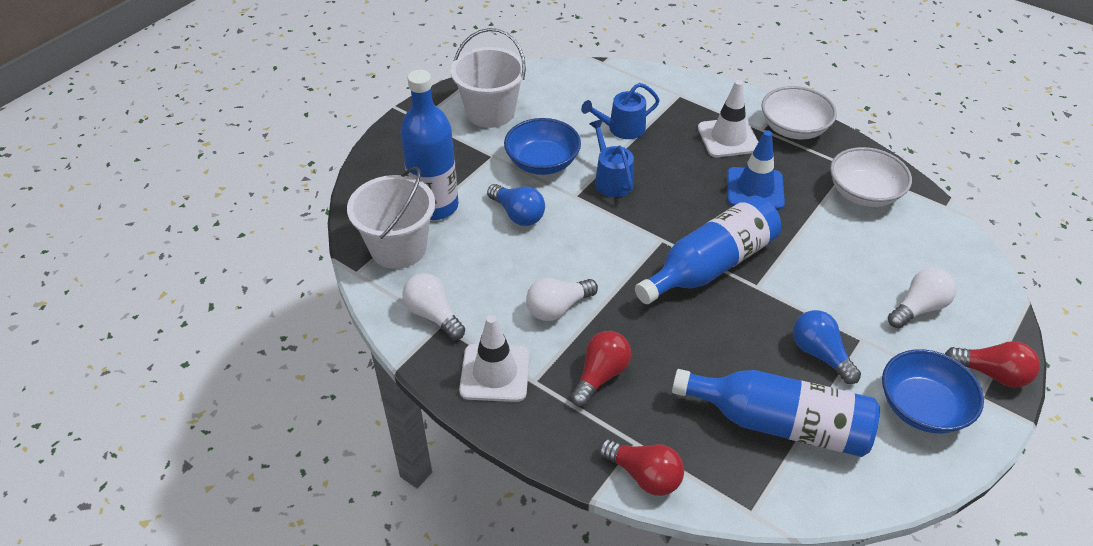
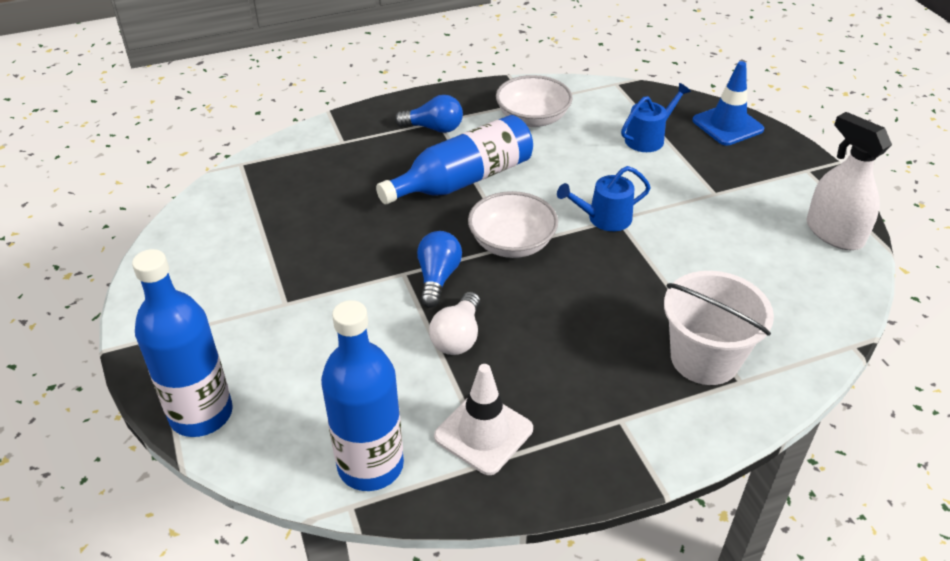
blue bowl: [504,118,581,175] [882,349,984,433] = 2 -> none = 0
red light bulb: [571,331,631,407] [599,439,684,496] [945,341,1040,388] = 3 -> none = 0
white bucket: [347,166,435,269] [451,28,526,128] = 2 -> [664,271,774,385] = 1
white light bulb: [402,273,465,340] [526,278,598,321] [888,268,956,328] = 3 -> [429,292,480,355] = 1
white spray bottle: none = 0 -> [806,112,892,250] = 1
white traffic cone: [459,315,530,402] [698,80,758,157] = 2 -> [434,364,533,475] = 1

